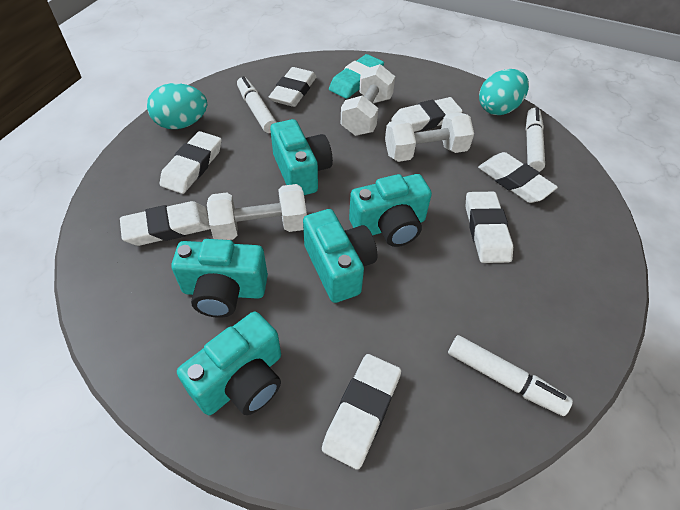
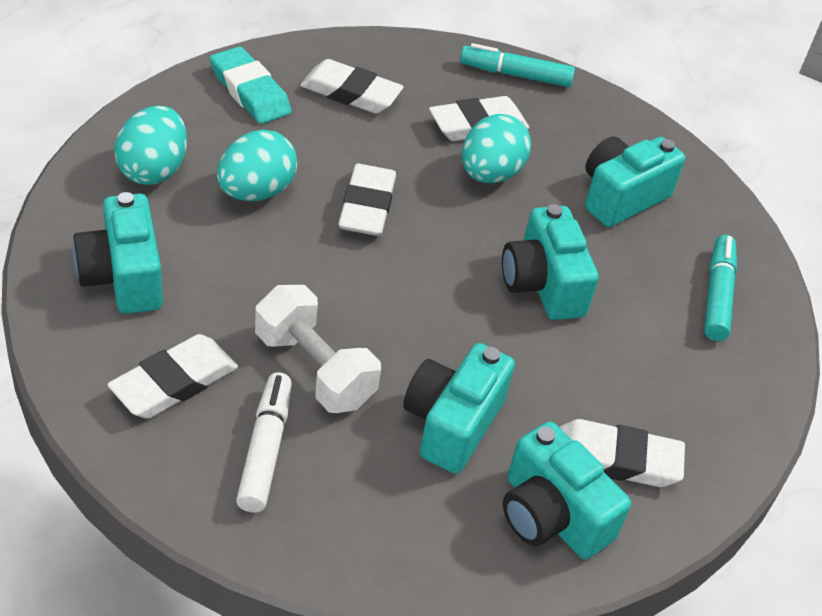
turquoise egg: [147,83,207,129] [479,69,529,115] = 2 -> [114,106,187,185] [217,130,297,201] [462,114,531,183] = 3
turquoise marker: none = 0 -> [460,43,575,87] [704,235,737,341] = 2
white dumbbell: [207,184,307,240] [341,64,395,136] [385,112,474,162] = 3 -> [255,285,381,413] = 1
white eraser: [120,201,210,246] [160,131,222,194] [269,67,317,107] [322,354,401,470] [391,97,463,132] [466,192,513,263] [478,152,558,203] = 7 -> [107,334,238,419] [300,59,404,114] [338,164,396,236] [429,96,529,141] [559,419,685,487] = 5
white marker: [237,76,277,133] [448,335,573,416] [526,108,545,172] = 3 -> [236,372,292,513] = 1

